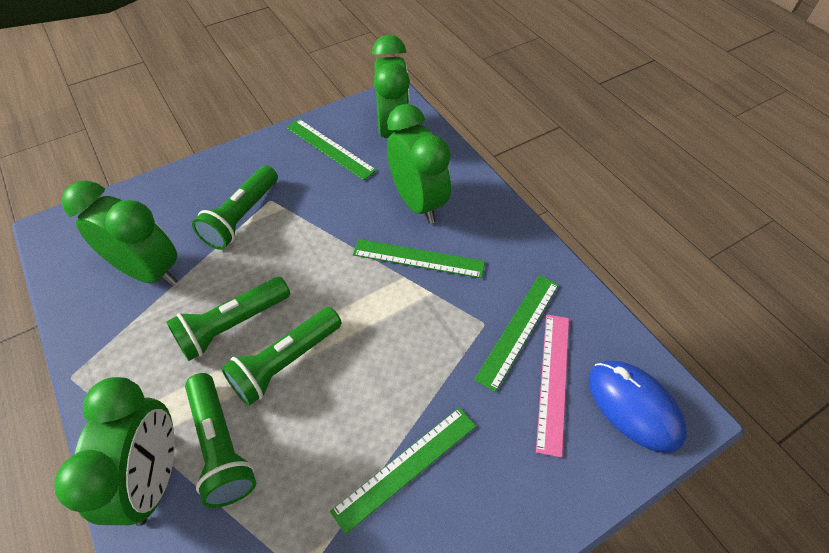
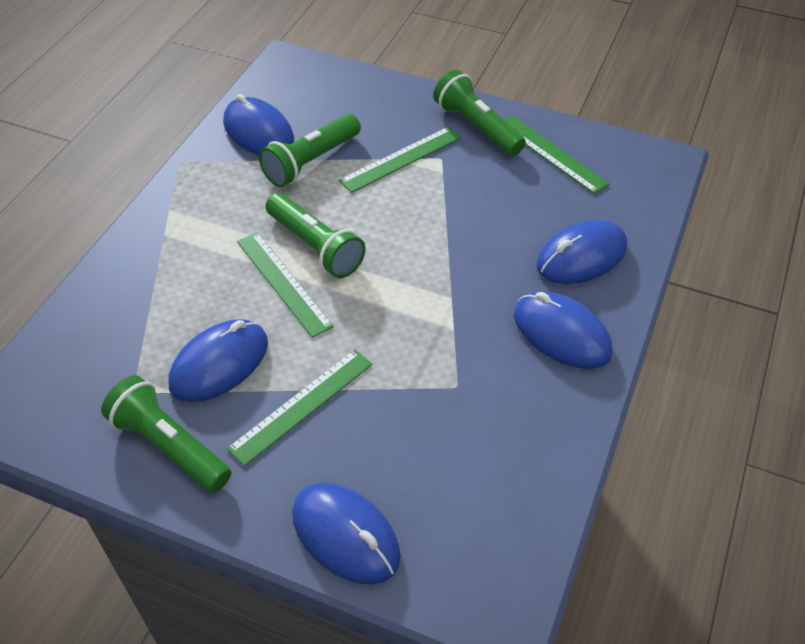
blue mouse: [589,361,687,453] = 1 -> [168,319,268,402] [223,94,294,155] [292,483,401,584] [514,291,612,369] [536,220,627,284] = 5
green clock: [54,377,175,526] [61,181,177,286] [372,35,410,138] [387,104,451,224] = 4 -> none = 0
pink ruler: [536,315,569,458] = 1 -> none = 0

